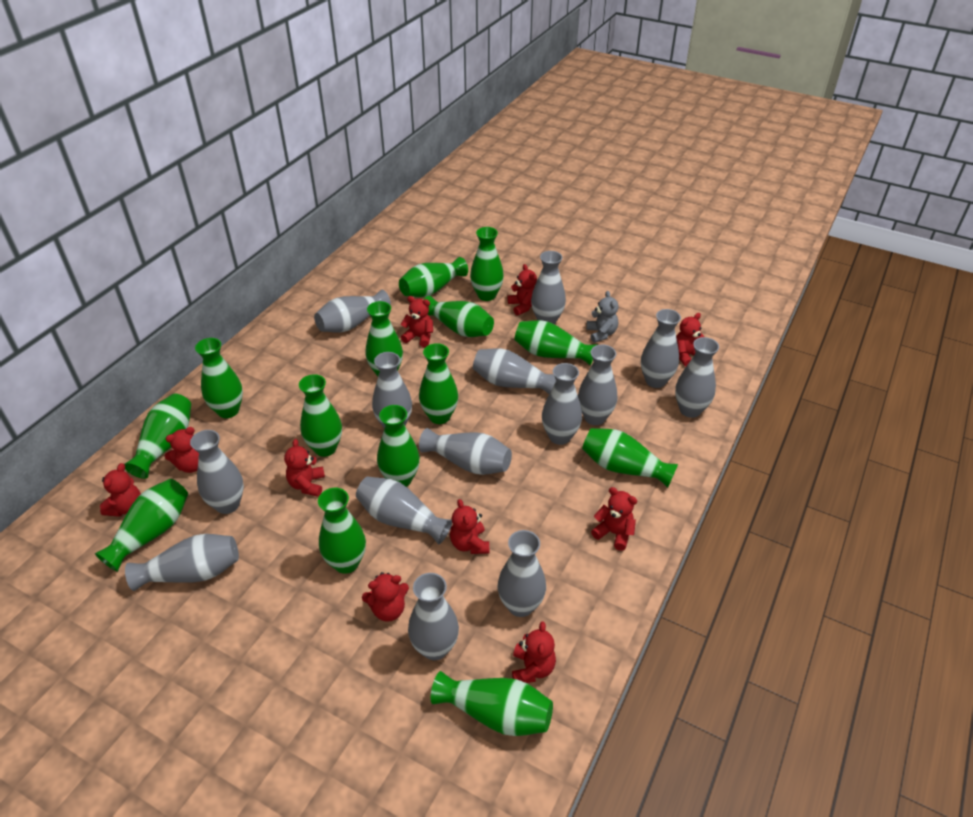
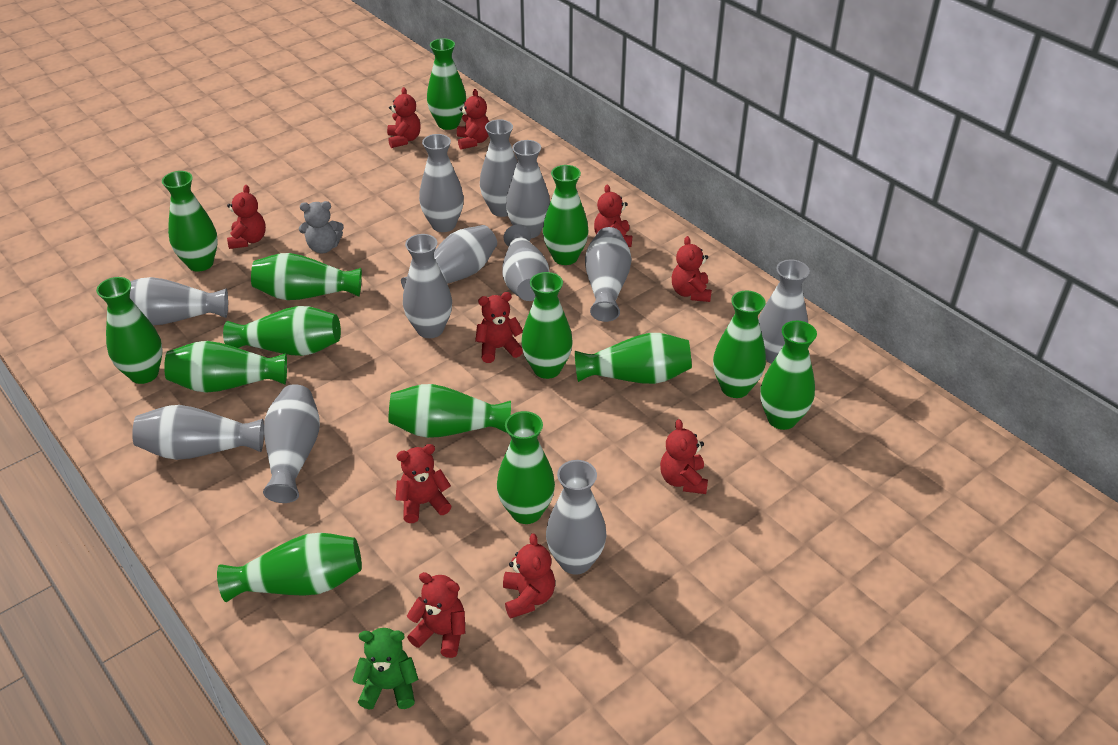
green teddy bear: none = 0 -> [352,628,418,710] = 1
grey vase: [125,534,239,591] [190,430,244,514] [314,290,391,333] [356,476,452,545] [372,352,412,428] [408,573,459,660] [419,428,512,475] [473,348,556,394] [498,530,546,617] [531,251,566,324] [542,363,582,445] [578,345,617,425] [641,309,681,388] [675,337,719,418] = 14 -> [130,277,228,326] [132,405,264,460] [263,384,320,503] [401,225,497,289] [403,234,452,338] [419,134,464,232] [480,119,517,217] [502,224,549,301] [506,140,550,238] [546,460,606,575] [585,227,631,322] [758,260,810,364] = 12

